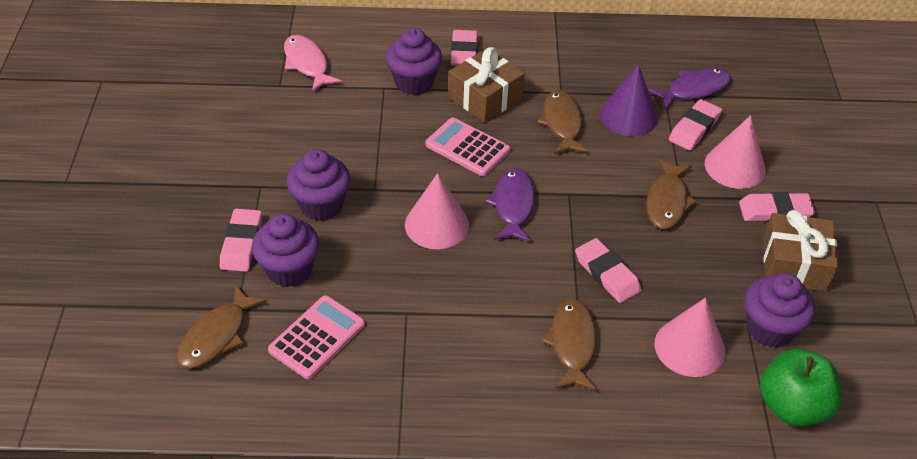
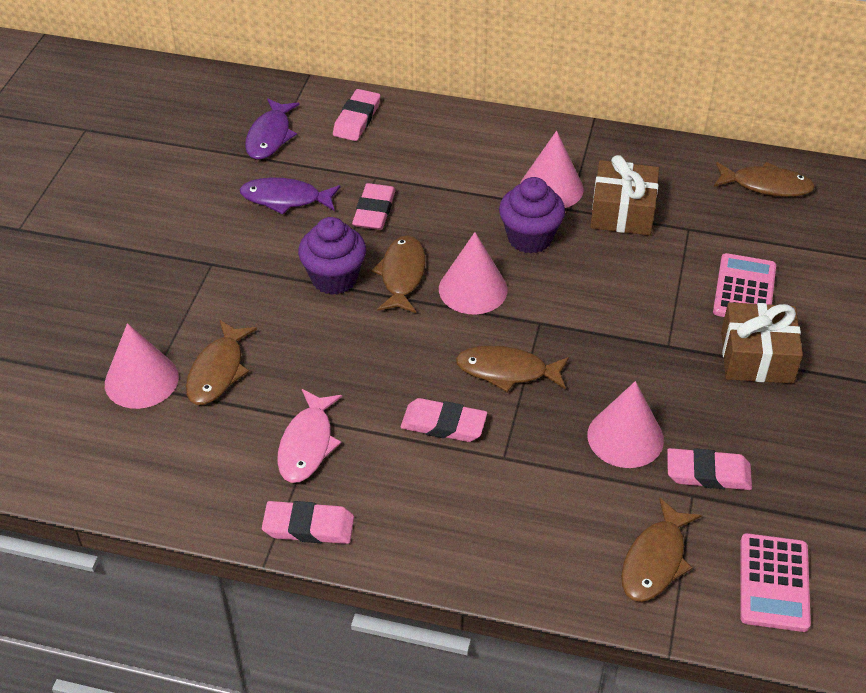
brown fish: [177,284,267,369] [537,90,588,154] [542,299,597,391] [646,159,697,229] = 4 -> [186,320,257,405] [372,235,425,313] [456,345,569,392] [621,498,702,602] [714,162,815,197] = 5
green apple: [760,349,842,426] = 1 -> none = 0
pink cone: [405,173,469,249] [655,298,725,377] [705,115,766,189] = 3 -> [105,323,179,409] [439,232,508,314] [520,131,584,208] [587,381,664,468] = 4
purple cone: [600,65,658,136] = 1 -> none = 0
purple cupcake: [252,213,319,288] [287,149,350,221] [386,28,442,95] [745,273,815,348] = 4 -> [298,217,366,295] [499,177,565,253] = 2

